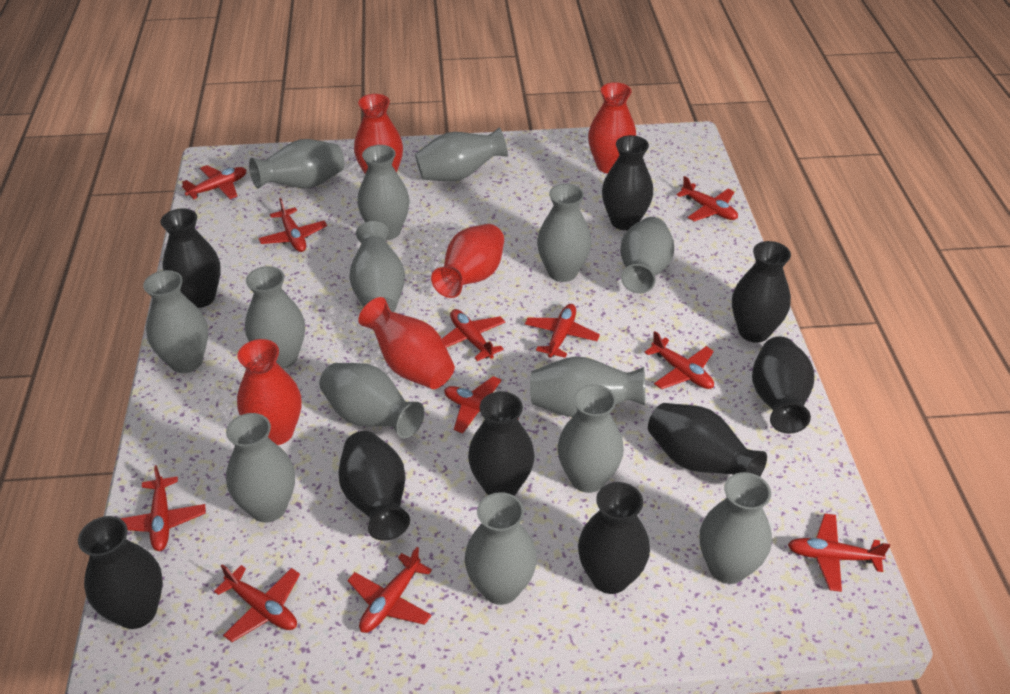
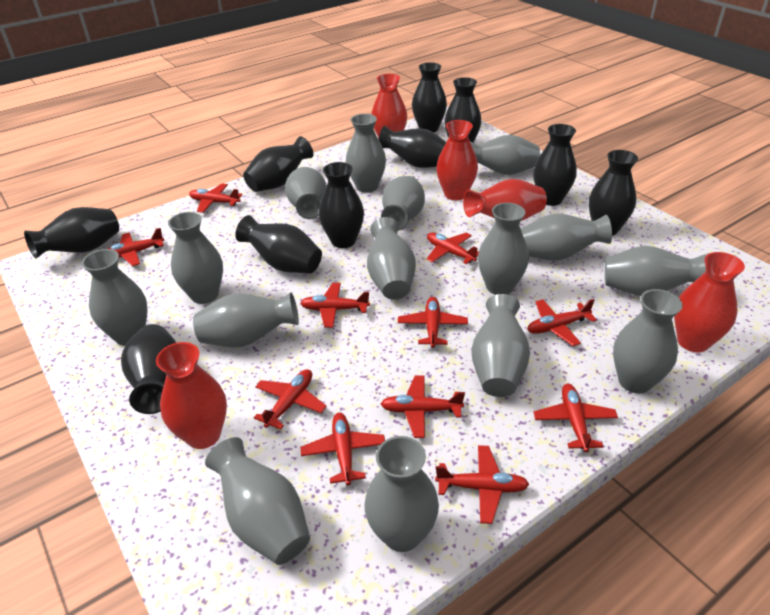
black vase: [78,516,163,629] [160,208,221,308] [338,431,410,541] [468,391,535,495] [578,482,650,594] [602,135,653,230] [648,403,767,476] [732,241,791,343] [752,336,814,434] = 9 -> [24,207,119,258] [121,324,177,414] [235,215,322,274] [243,136,313,192] [319,162,364,248] [378,126,446,168] [412,62,447,133] [444,77,481,143] [533,124,577,206] [589,150,638,236] = 10
grey vase: [143,270,208,373] [226,413,295,522] [245,266,305,369] [249,139,344,189] [319,363,424,438] [350,221,405,312] [357,145,410,240] [415,127,508,181] [465,492,537,605] [530,356,645,417] [537,184,591,282] [558,384,624,493] [620,217,674,294] [700,472,772,584] = 14 -> [82,249,148,345] [168,212,223,304] [193,292,299,348] [205,437,310,565] [285,167,326,219] [346,114,386,193] [364,436,439,552] [367,217,416,300] [381,176,425,231] [470,135,540,175] [471,294,530,397] [478,203,529,295] [521,214,612,261] [605,246,706,296] [613,289,683,394] = 15

